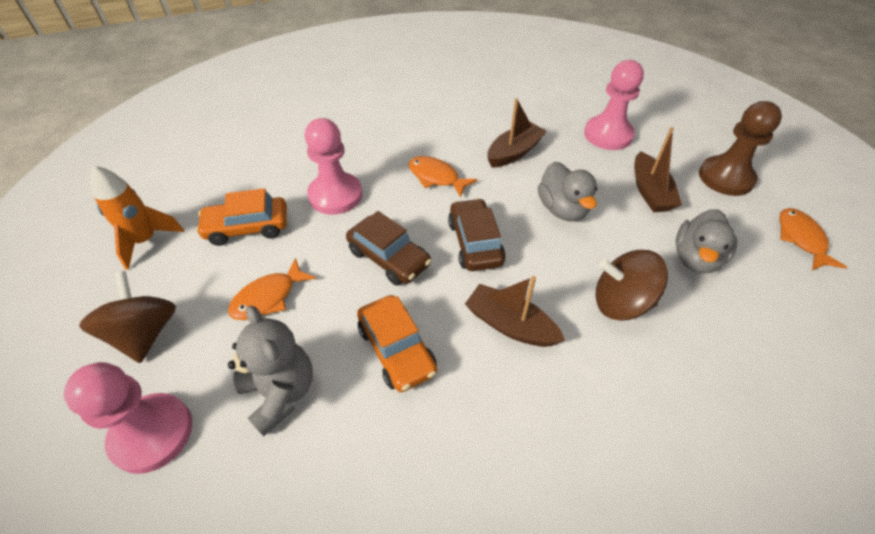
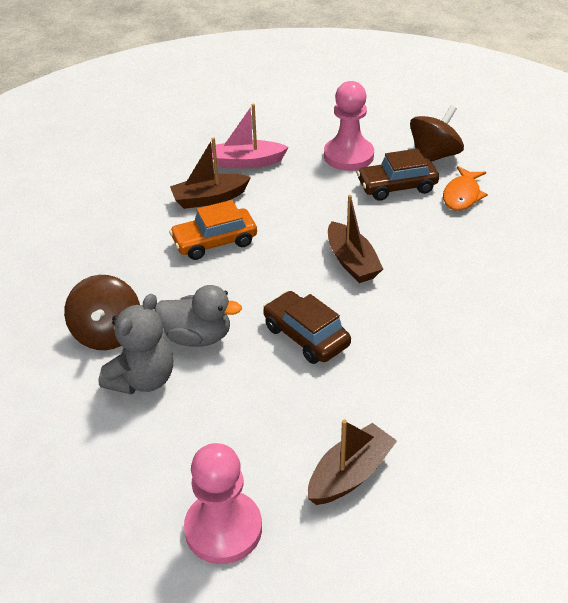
brown pawn: [699,101,782,196] = 1 -> none = 0
grey duck: [538,162,597,221] [676,209,738,273] = 2 -> [155,285,242,347] = 1
orange car: [196,188,287,246] [357,295,437,392] = 2 -> [169,200,257,260] = 1
orange fish: [228,258,316,320] [409,156,477,198] [780,208,847,271] = 3 -> [443,166,488,211] = 1
orange rocket: [90,166,184,270] = 1 -> none = 0
pink boat: none = 0 -> [212,104,289,168] = 1
pink pawn: [64,362,192,474] [305,118,362,215] [584,60,644,150] = 3 -> [184,443,262,564] [324,81,374,171] = 2

